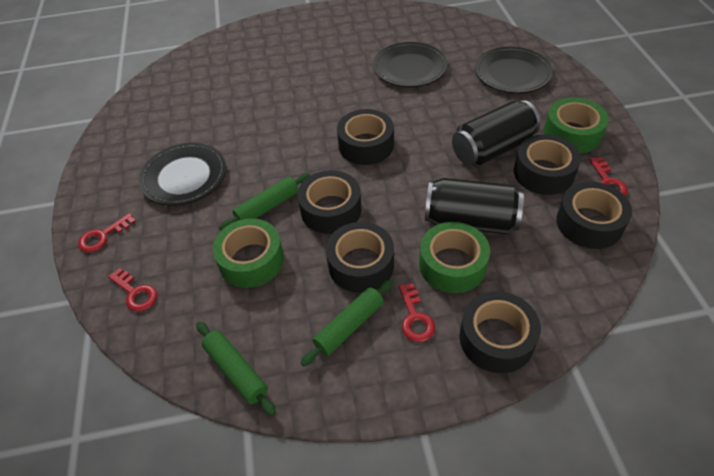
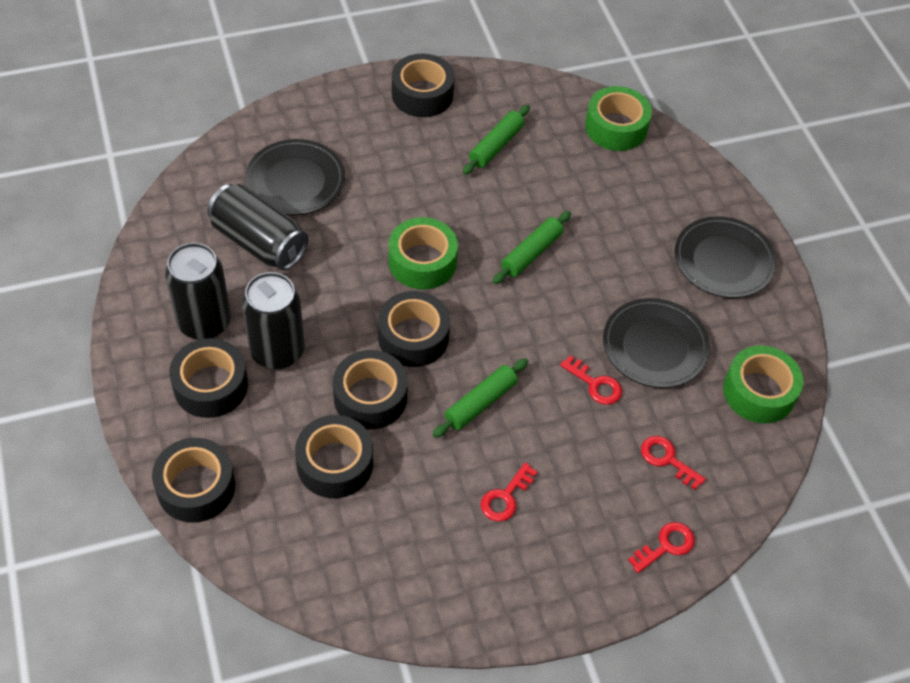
black can: [425,178,524,234] [452,100,540,166] = 2 -> [165,243,231,340] [207,184,308,270] [242,272,305,370] = 3

